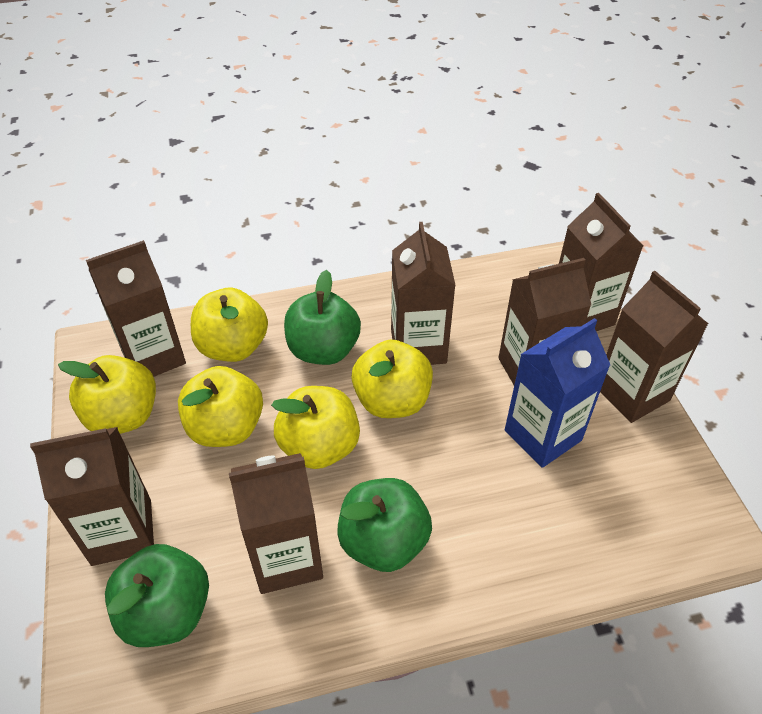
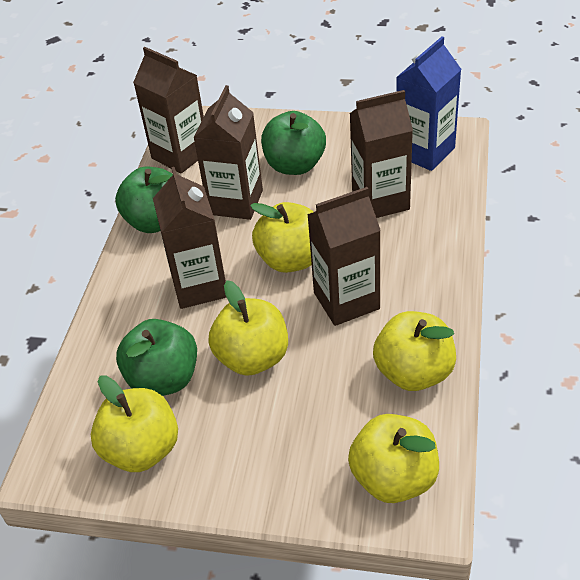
brown carton: [30,427,154,566] [86,240,186,377] [229,453,323,594] [391,222,456,365] [498,258,591,385] [559,193,643,331] [600,271,709,423] = 7 -> [133,47,204,174] [153,167,227,309] [193,85,263,220] [307,187,381,326] [349,90,413,218] = 5

